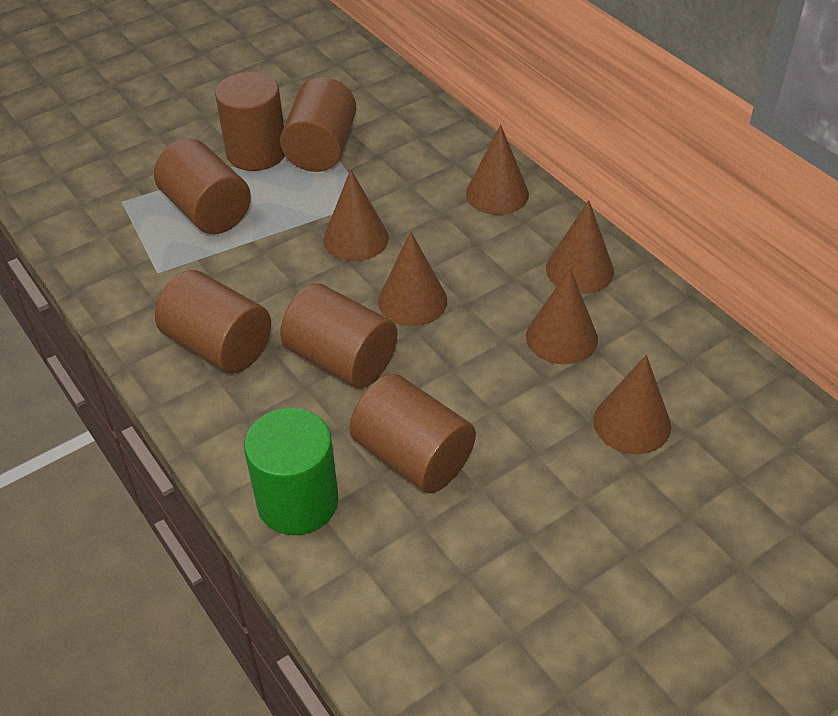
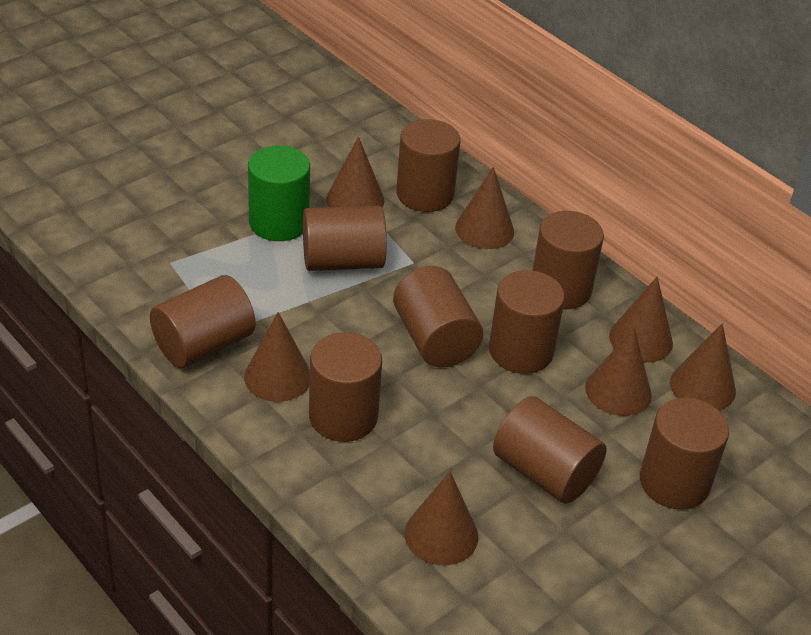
brown cone: [323,169,389,261] [378,231,447,326] [466,125,529,215] [526,268,598,364] [546,200,614,294] [593,355,671,454] = 6 -> [244,312,310,402] [326,137,384,208] [405,471,478,565] [455,167,514,249] [585,328,652,416] [609,277,673,363] [670,323,736,410] = 7
brown cylinder: [154,139,251,234] [155,270,271,373] [215,72,285,171] [280,77,356,172] [280,283,398,388] [349,374,476,493] = 6 -> [150,275,256,368] [303,206,387,271] [309,332,382,442] [393,266,483,367] [396,119,460,212] [489,270,565,374] [493,396,607,504] [532,211,604,309] [640,398,729,510] = 9

